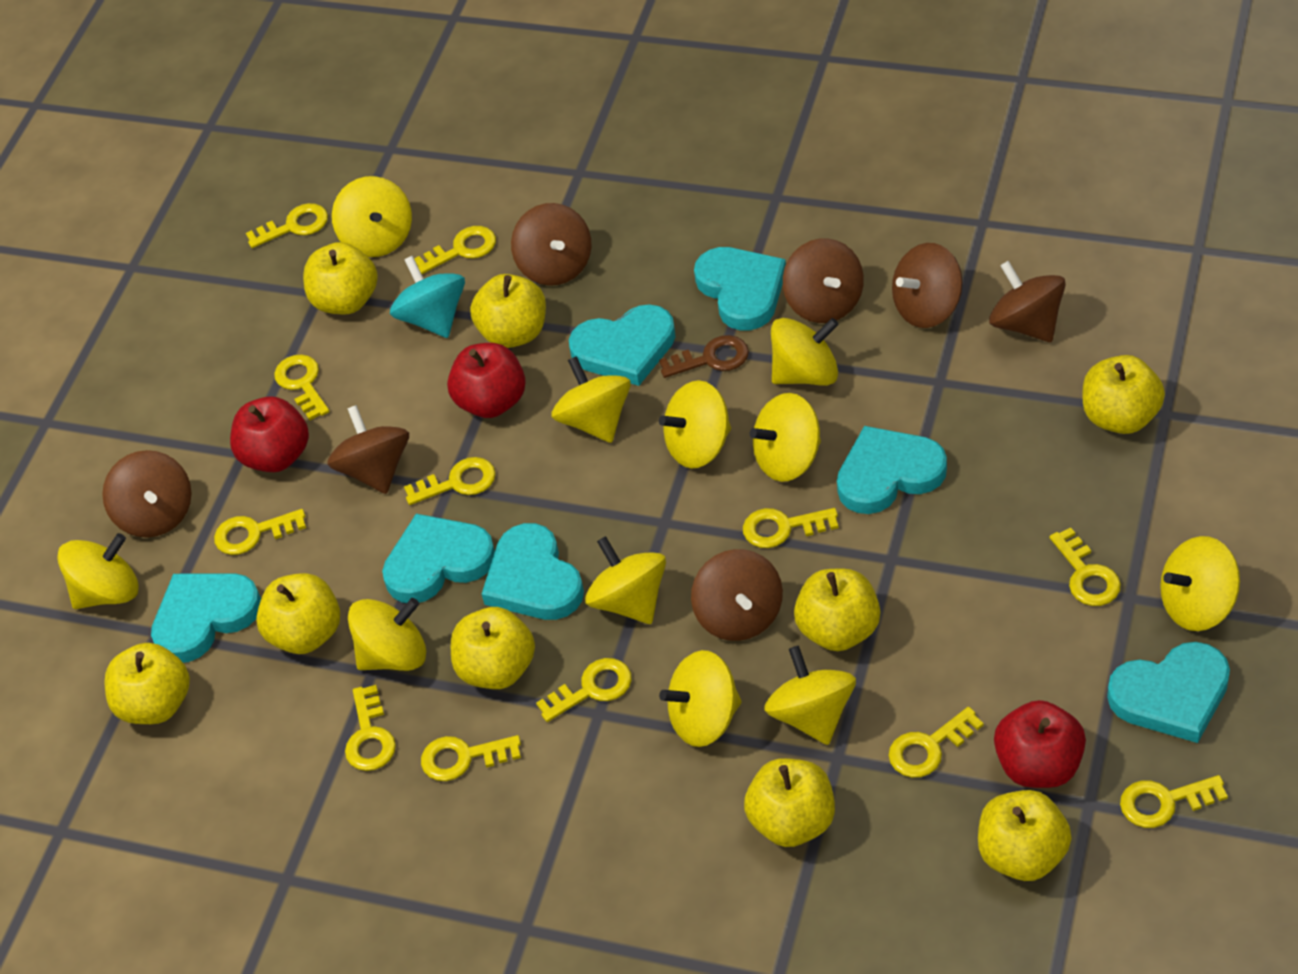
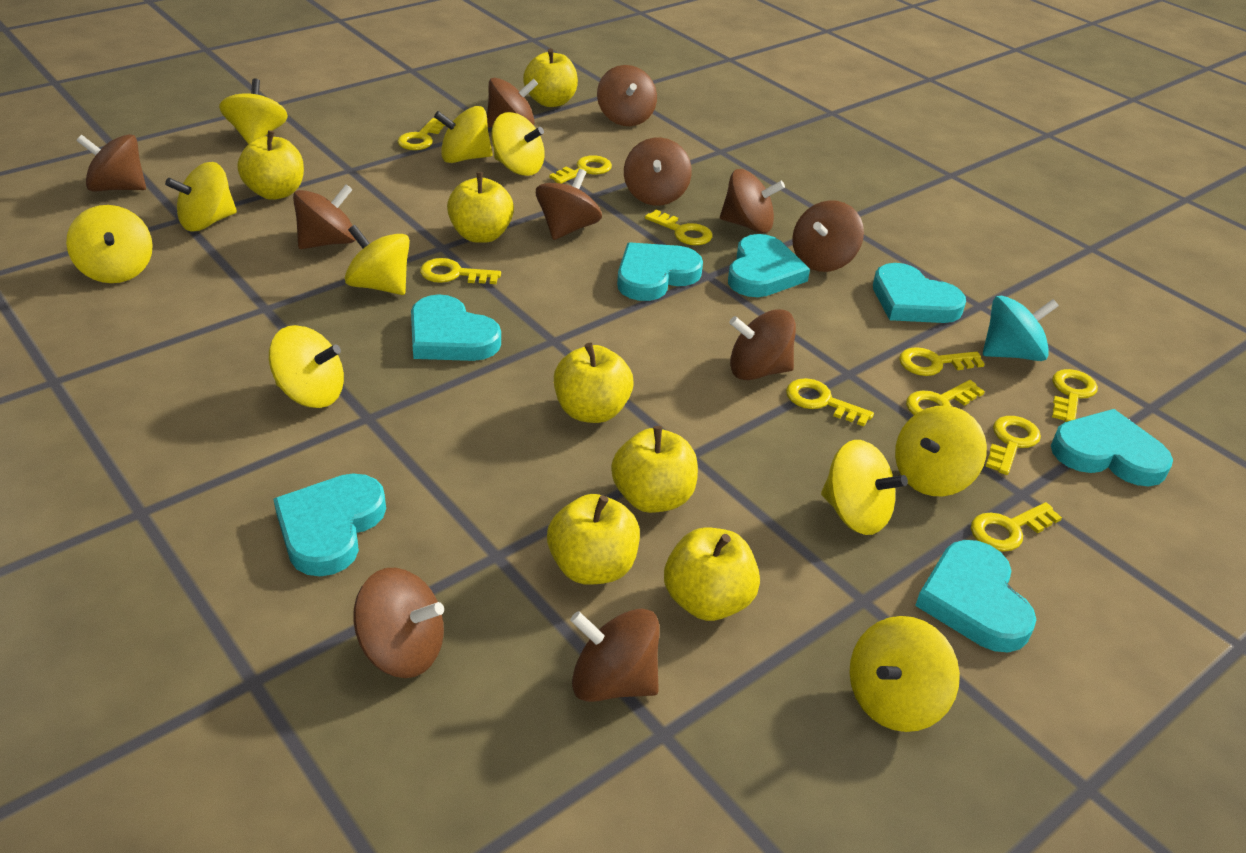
brown key: [659,335,749,378] = 1 -> none = 0
brown spinning top: [102,450,192,538] [327,405,409,494] [511,203,591,286] [691,549,783,641] [783,238,864,323] [892,243,963,328] [989,261,1066,342] = 7 -> [76,134,146,192] [293,184,356,249] [353,568,444,678] [487,78,538,128] [536,169,602,240] [570,609,660,702] [597,65,657,126] [624,138,692,205] [720,169,785,233] [729,309,796,380] [792,200,864,272] = 11
red apple: [230,397,309,472] [447,343,526,418] [994,700,1086,788] = 3 -> none = 0
yellow apple: [104,643,190,724] [256,573,340,654] [303,242,378,315] [451,607,535,689] [470,274,546,348] [744,758,835,847] [794,569,880,651] [978,790,1072,881] [1083,355,1165,434] = 9 -> [237,130,304,200] [447,172,514,243] [523,48,578,107] [547,494,640,585] [554,343,634,423] [611,426,698,513] [664,527,760,621] = 7
yellow key: [214,509,306,555] [246,203,328,248] [274,354,330,420] [345,685,396,771] [404,457,496,505] [414,226,496,274] [421,735,521,781] [536,658,632,722] [743,508,839,548] [888,707,984,778] [1049,527,1121,606] [1120,775,1228,828] = 12 -> [398,118,445,150] [420,258,501,284] [549,155,612,184] [645,210,712,245] [786,378,874,427] [899,347,985,376] [906,380,985,415] [971,502,1062,552] [985,416,1041,475] [1052,369,1098,422] = 10
yellow spinning top: [57,533,139,609] [332,176,412,257] [348,598,426,671] [551,356,631,443] [585,536,666,624] [659,380,731,469] [659,650,742,747] [749,393,821,482] [764,646,856,745] [771,318,839,386] [1160,536,1240,631] = 11 -> [66,205,153,283] [165,162,237,231] [219,79,288,144] [269,325,344,408] [345,225,410,295] [434,106,493,163] [491,112,545,176] [821,440,908,535] [849,616,960,732] [895,406,987,496] = 10

